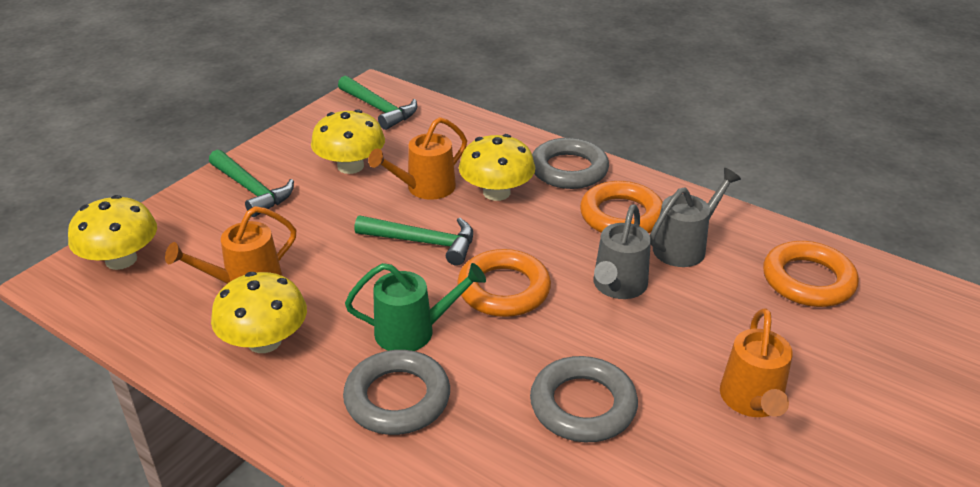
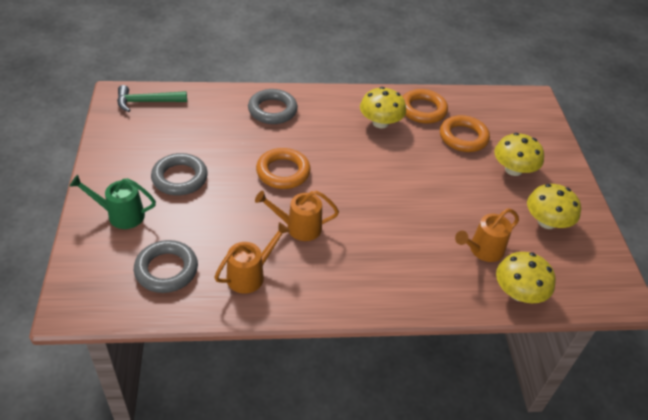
green hammer: [209,150,294,217] [338,76,417,130] [354,215,473,266] = 3 -> [117,85,187,112] = 1
grey watering can: [593,204,651,299] [650,168,741,267] = 2 -> none = 0

